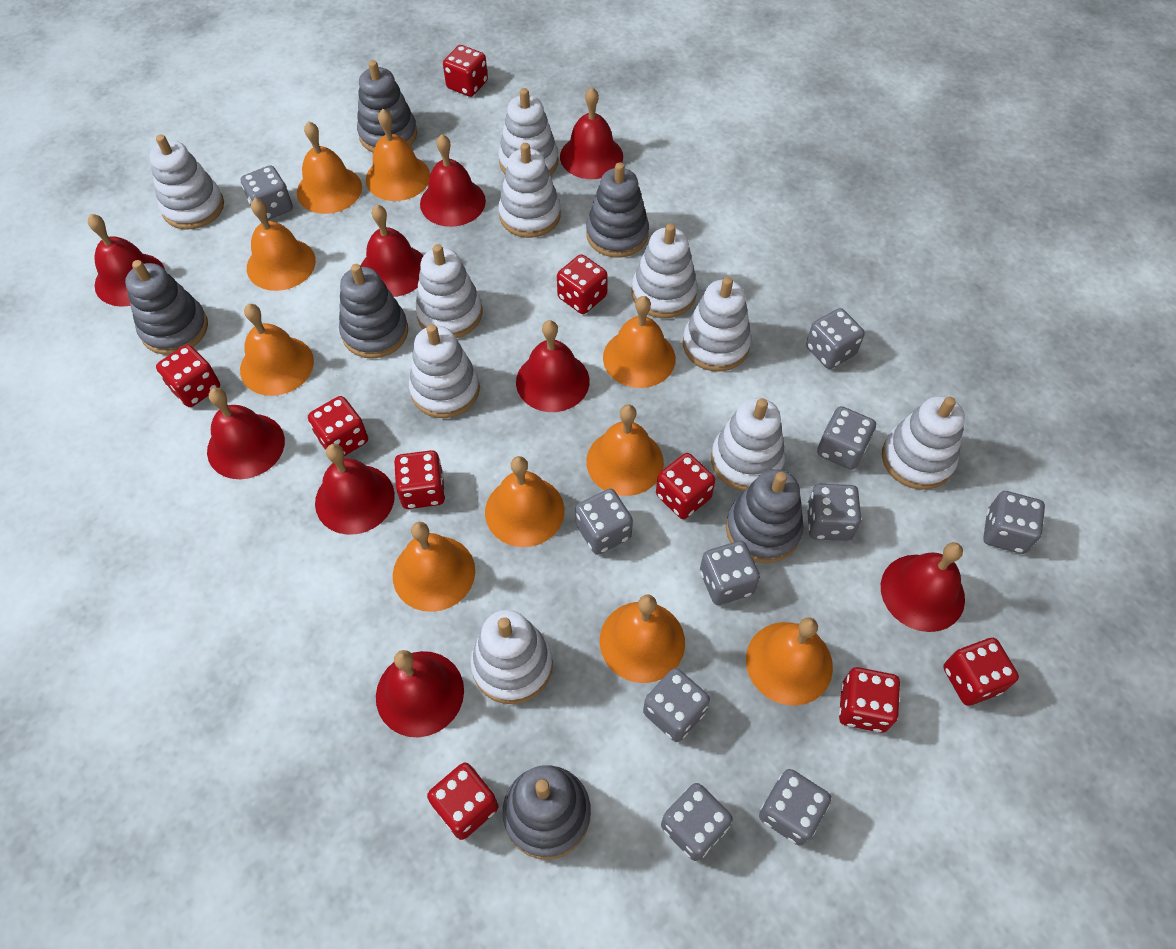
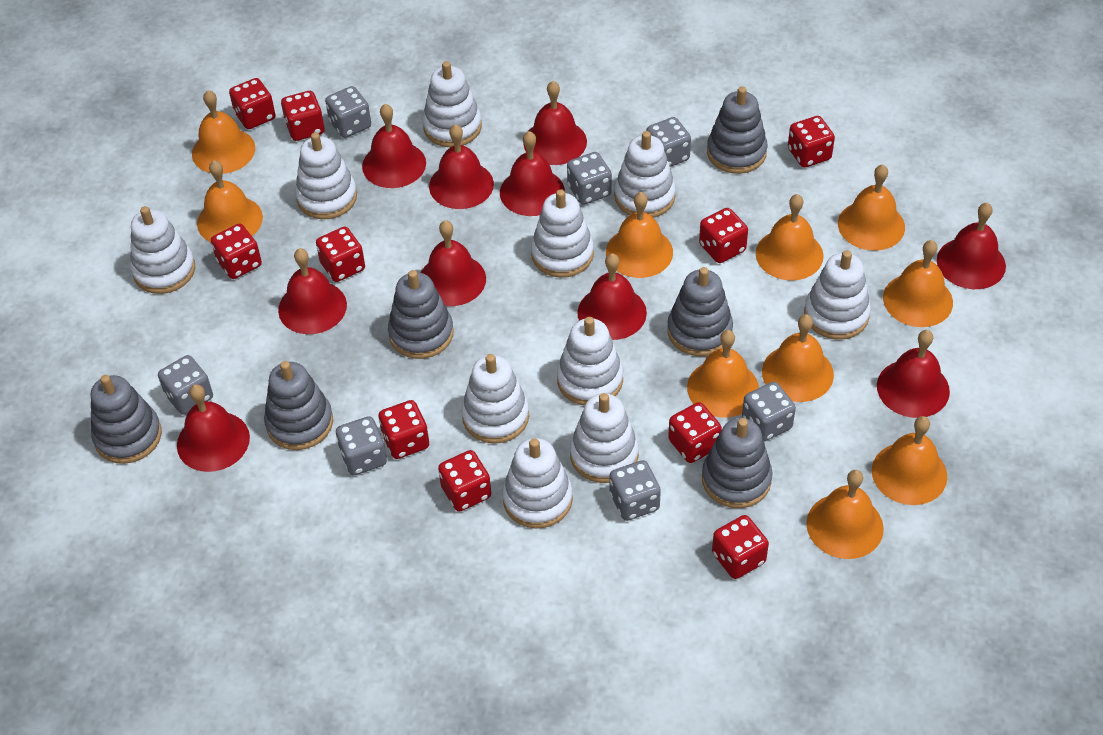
grey dice: [241,165,293,220] [576,488,633,555] [643,668,710,742] [661,783,733,861] [700,541,760,605] [759,769,831,846] [806,308,865,369] [807,484,861,541] [817,406,876,470] [983,491,1045,554] = 10 -> [158,355,213,415] [325,86,371,138] [336,416,387,475] [567,152,612,205] [610,460,661,521] [646,117,691,167] [742,382,796,441] = 7
red bell: [88,214,165,307] [207,388,285,479] [315,444,395,535] [361,205,423,297] [376,650,464,737] [420,134,486,227] [516,320,590,412] [560,87,623,179] [881,542,965,632] = 9 -> [177,384,250,472] [278,248,347,334] [362,104,426,188] [421,220,486,306] [429,124,494,209] [500,131,565,216] [523,81,587,165] [577,253,647,340] [877,330,950,418] [937,203,1006,289] = 10
red dice: [156,344,220,407] [308,396,368,456] [394,450,445,509] [427,763,498,840] [443,45,488,97] [557,254,608,314] [656,453,716,519] [839,667,900,733] [943,638,1019,706] = 9 -> [211,223,262,279] [229,78,276,129] [281,91,325,141] [316,227,365,282] [379,400,429,459] [438,450,491,511] [668,402,722,463] [699,208,748,263] [712,515,769,579] [788,116,835,168] = 10

